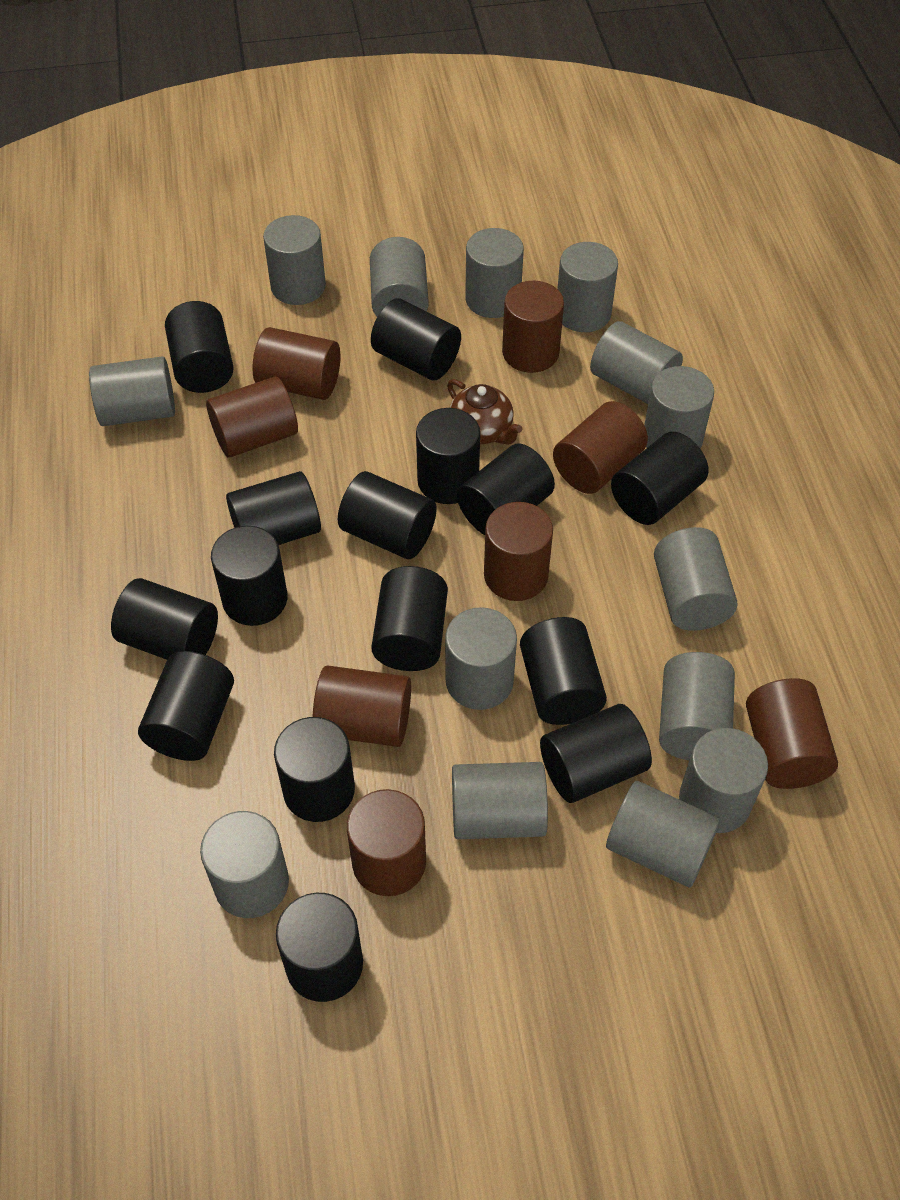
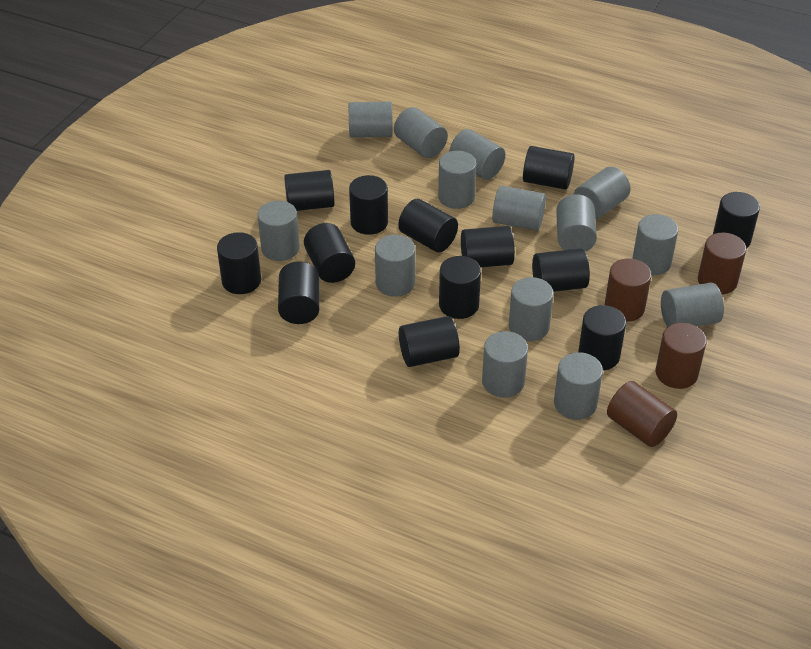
black cylinder: [111,578,218,660] [138,651,234,761] [165,301,234,393] [211,526,288,626] [226,471,321,545] [274,717,355,822] [276,893,363,1002] [338,471,437,559] [371,298,461,380] [371,566,448,671] [416,408,480,504] [457,444,555,535] [520,617,607,725] [540,704,652,803] [611,432,708,525] = 15 -> [217,232,261,294] [278,261,319,324] [284,170,334,211] [304,223,355,283] [349,175,388,235] [398,199,458,253] [399,316,460,367] [439,256,481,319] [461,226,515,267] [523,146,574,190] [532,248,590,292] [578,305,626,370] [713,192,760,249] = 13
brown cylinder: [206,376,298,458] [252,327,340,400] [313,665,411,747] [347,789,426,896] [484,502,553,601] [502,281,564,373] [553,401,648,494] [746,678,838,789] = 8 -> [605,258,651,322] [607,381,677,447] [656,323,707,389] [698,233,746,294] = 4
brown teapot: [447,379,523,445] = 1 -> none = 0

